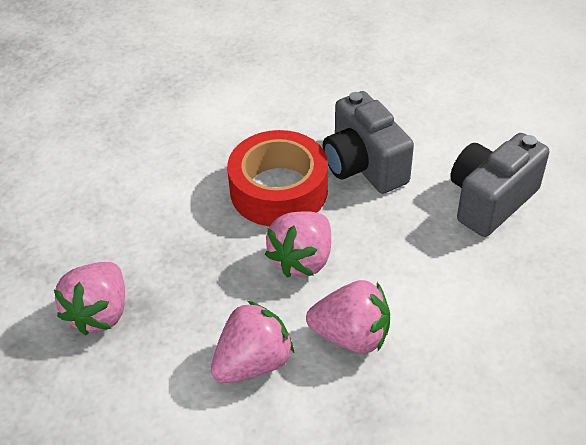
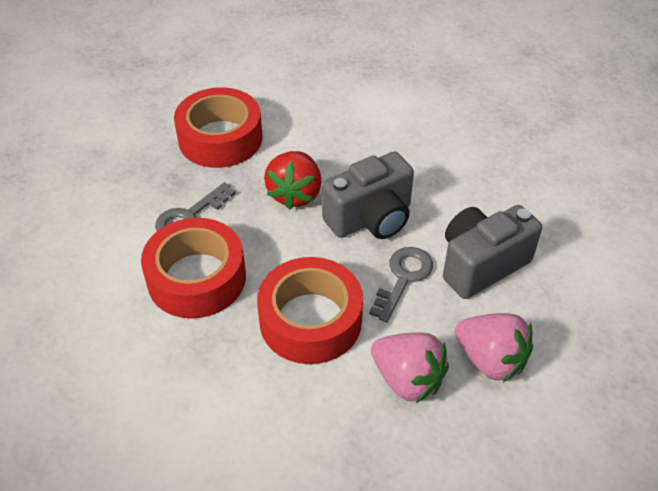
grey key: none = 0 -> [155,182,236,232] [369,247,433,322] = 2
pink strawberry: [54,262,125,335] [211,301,294,383] [265,211,331,278] [306,280,390,354] = 4 -> [371,333,449,403] [455,313,533,382] = 2
red strawberry: none = 0 -> [264,151,322,210] = 1
red tape: [227,130,328,226] = 1 -> [141,218,246,318] [174,87,262,168] [257,257,363,364] = 3

